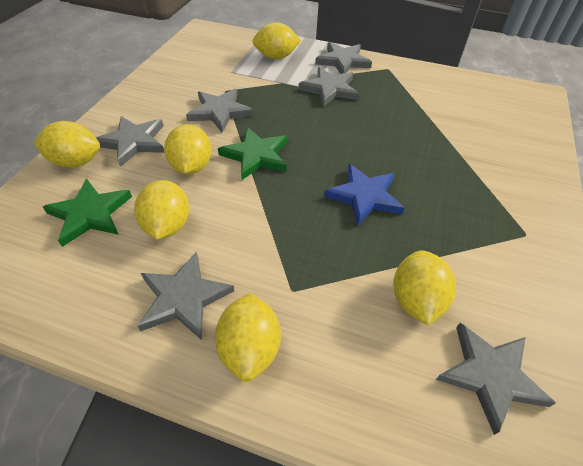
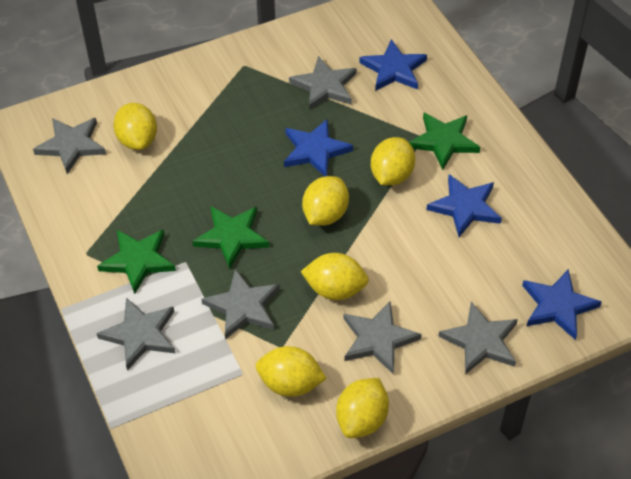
blue star: [324,164,404,226] = 1 -> [284,119,353,176] [359,39,427,91] [426,175,502,237] [522,269,602,340] = 4
green star: [43,179,132,247] [218,127,287,180] = 2 -> [97,229,176,294] [192,206,269,269] [409,113,480,170] = 3

